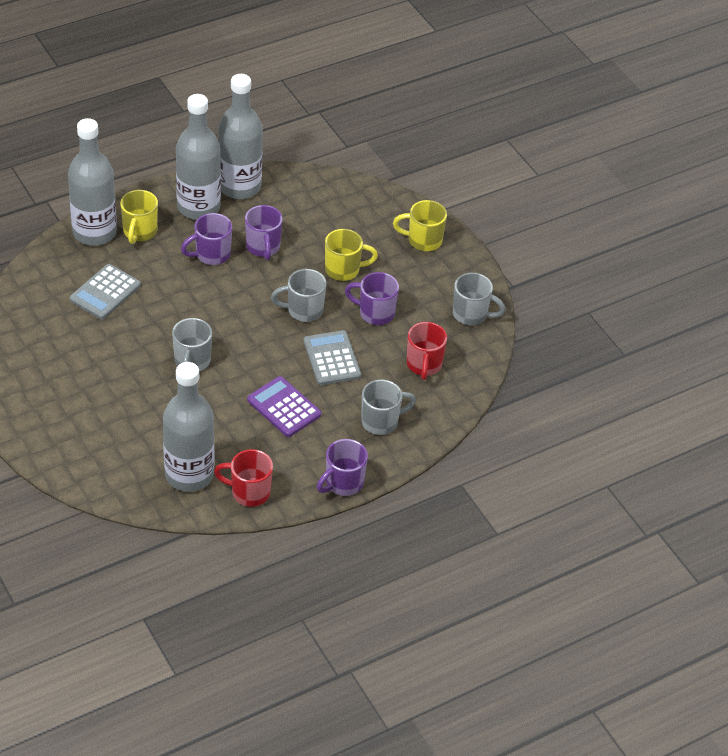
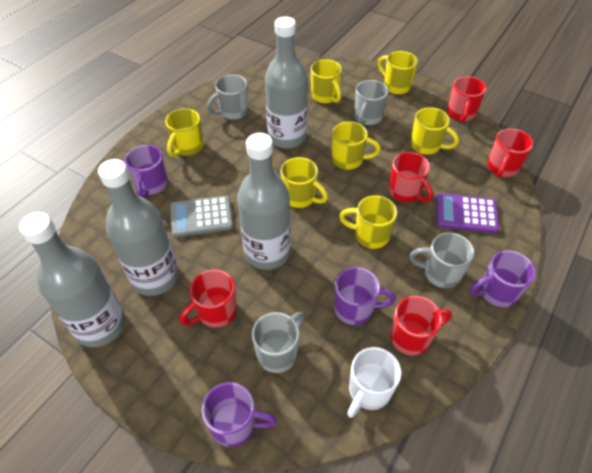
grey calculator: [70,264,141,319] [303,330,361,385] = 2 -> [170,196,233,237] = 1
red mug: [214,449,273,507] [407,322,447,380] = 2 -> [180,269,237,328] [389,152,433,203] [390,296,452,355] [447,76,486,123] [487,128,533,178] = 5
white mug: none = 0 -> [347,347,401,418] = 1
yellow mug: [120,190,158,244] [325,229,378,281] [393,200,447,251] = 3 -> [165,108,203,157] [281,157,328,208] [311,59,342,103] [332,121,381,170] [339,195,397,249] [378,51,418,94] [410,107,459,155] = 7

